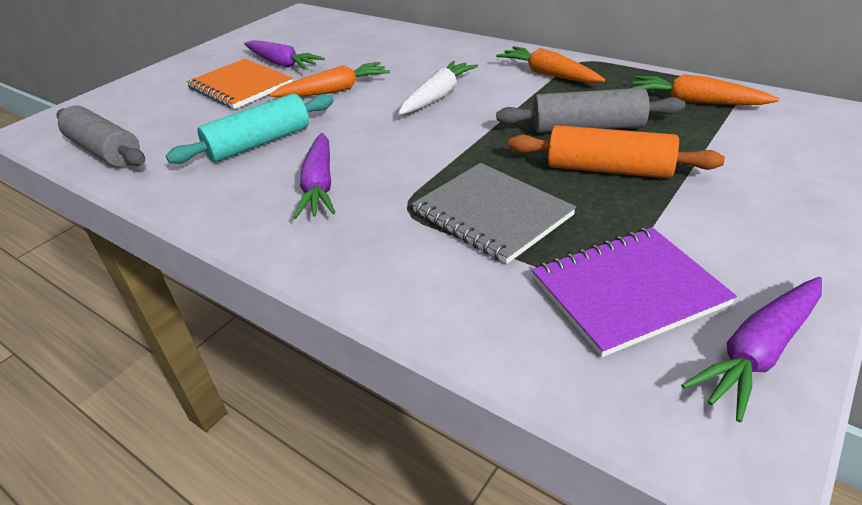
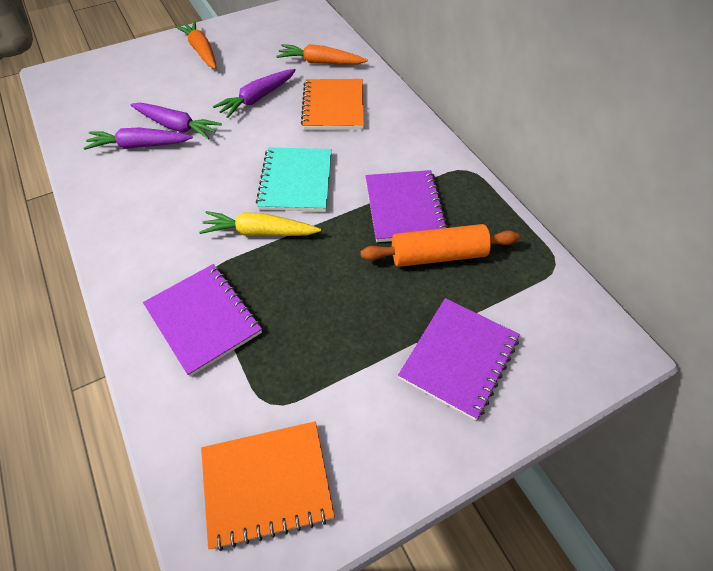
grey notebook: [412,163,576,264] = 1 -> none = 0
grey rolling pin: [56,106,145,167] [496,88,685,133] = 2 -> none = 0
orange carrot: [270,62,390,97] [496,46,605,83] [632,74,779,105] = 3 -> [175,21,216,69] [276,44,368,65] = 2
orange notebook: [187,59,293,109] = 1 -> [201,421,335,551] [301,79,364,130] = 2
purple notebook: [532,227,737,357] = 1 -> [143,264,262,377] [365,170,448,242] [398,298,520,421] = 3
turquoise notebook: none = 0 -> [256,147,332,212] = 1
turquoise rolling pin: [166,93,334,164] = 1 -> none = 0
white carrot: [398,61,478,115] = 1 -> none = 0
yellow carrot: none = 0 -> [199,211,321,236] = 1

